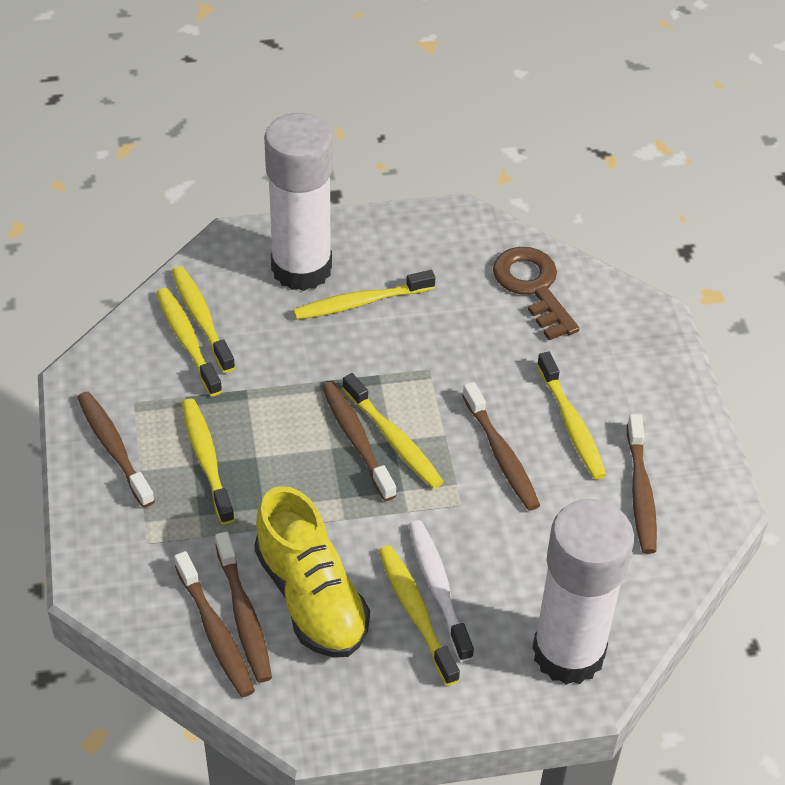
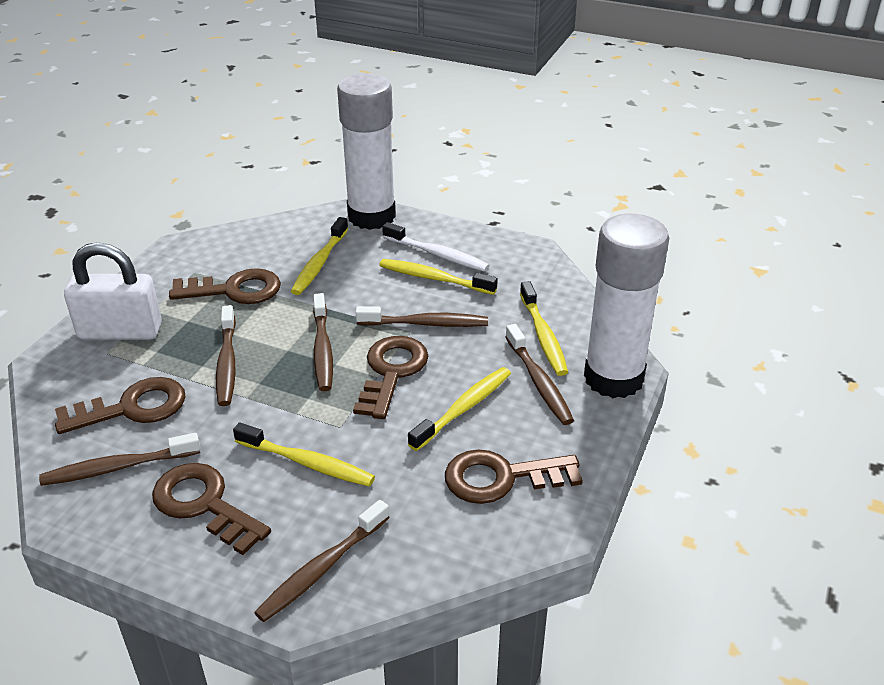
brown key: [493,247,580,340] = 1 -> [55,377,186,434] [152,463,271,555] [169,268,281,304] [353,336,428,419] [445,449,583,504] = 5
white padlock: none = 0 -> [64,242,162,340] = 1
yellow shoe: [254,486,370,658] = 1 -> none = 0
yellow toothbrush: [156,288,222,396] [172,266,235,373] [182,399,235,524] [293,270,435,320] [342,373,444,489] [378,545,460,686] [537,352,606,479] = 7 -> [233,422,375,487] [290,217,348,295] [379,259,498,295] [408,367,511,451] [520,281,568,376] = 5

